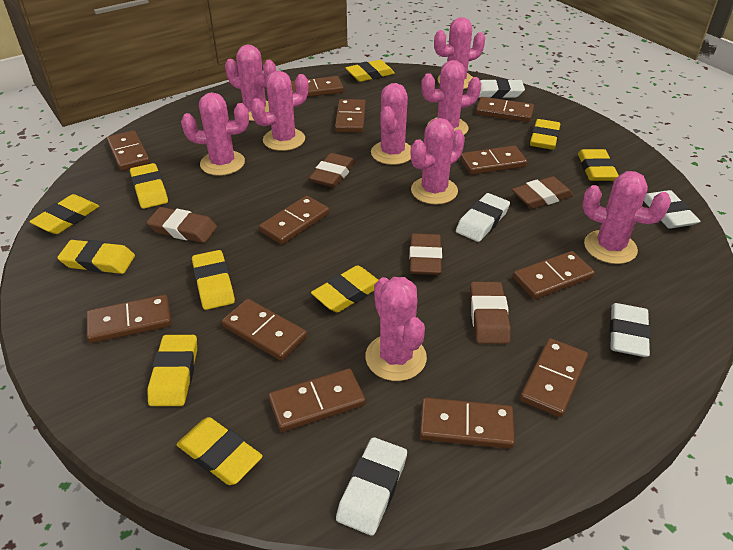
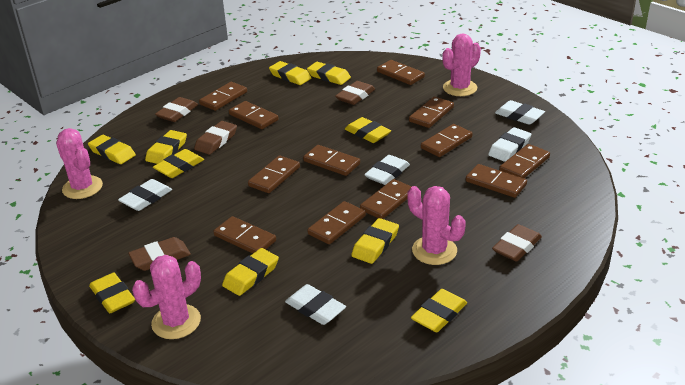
pink cactus: [181,92,249,176] [225,45,276,121] [251,71,308,151] [365,277,427,381] [371,83,411,165] [411,118,465,205] [421,60,481,135] [434,17,485,89] [582,171,671,264] = 9 -> [56,128,103,199] [132,255,201,339] [408,186,466,265] [442,33,481,96] = 4

